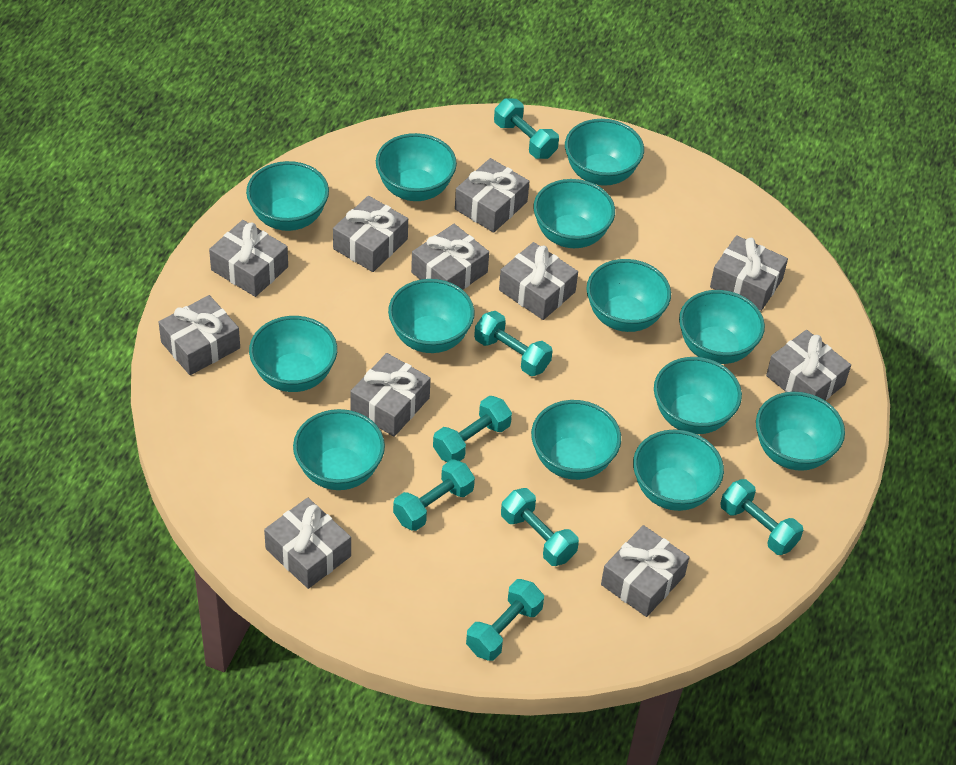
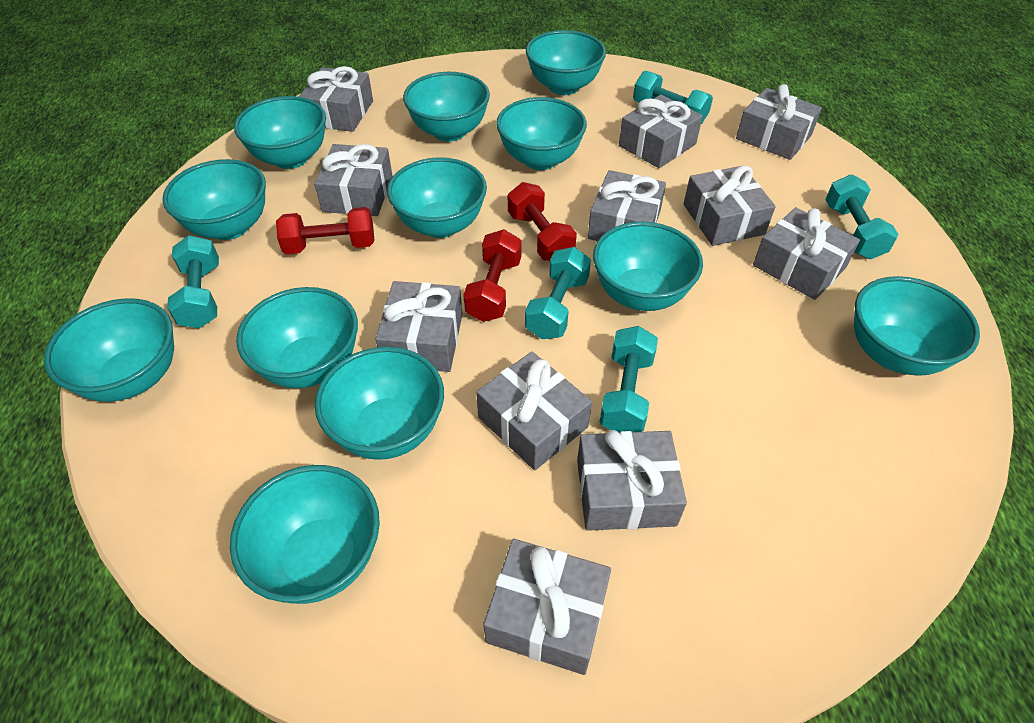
red dumbbell: none = 0 -> [276,207,374,254] [463,229,522,322] [508,182,577,261] = 3
turquoise bowl: [246,161,329,231] [249,316,337,392] [293,409,385,490] [376,133,457,201] [388,279,475,353] [531,400,621,480] [533,179,615,248] [565,119,644,186] [586,259,671,332] [633,430,724,511] [654,357,742,434] [679,290,765,364] [756,392,845,471] = 13 -> [44,298,174,402] [162,159,266,240] [230,465,380,604] [234,96,326,169] [236,287,358,388] [315,347,444,460] [387,157,487,238] [403,72,490,142] [496,97,587,170] [526,30,606,95] [593,222,703,311] [854,276,980,376] = 12
turquoise dumbbell: [393,459,475,531] [433,396,512,462] [466,579,544,661] [474,311,553,376] [494,99,559,159] [501,488,579,566] [720,479,803,555] = 7 -> [167,235,219,328] [525,247,591,339] [600,326,658,433] [633,71,713,124] [825,174,898,259] = 5

